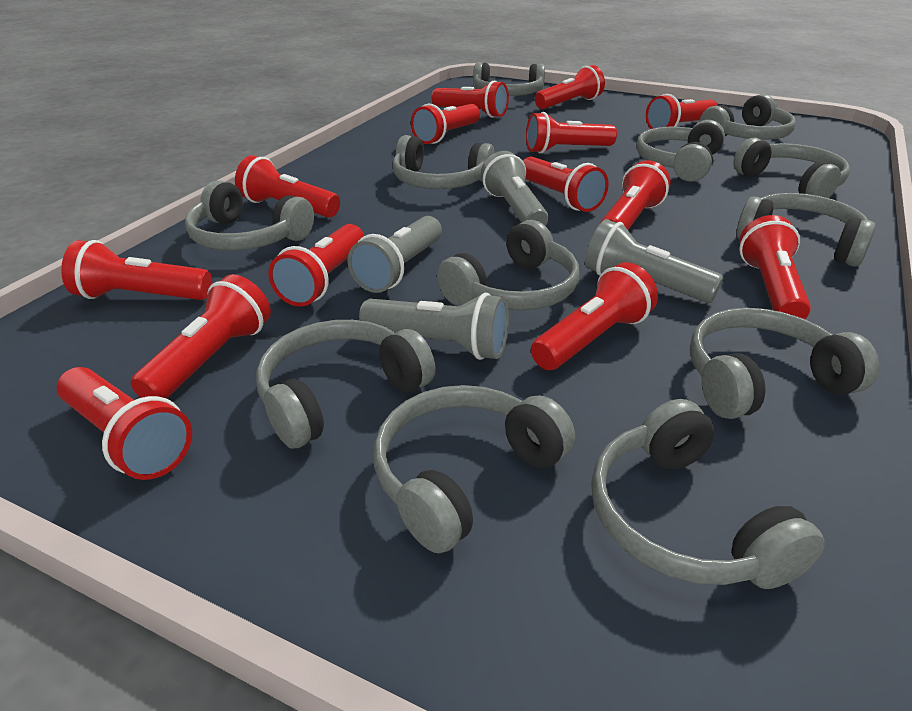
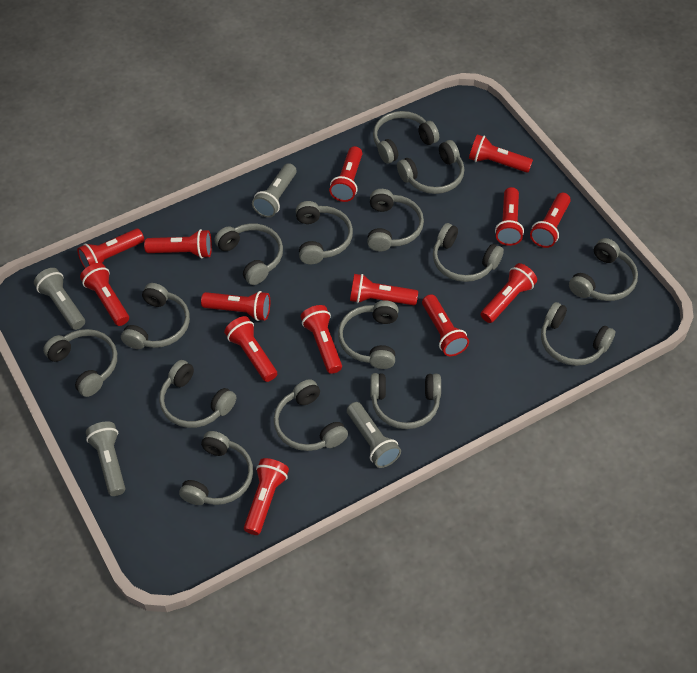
grey headphones: [185,180,314,251] [256,320,436,449] [373,385,575,553] [393,135,495,189] [437,220,579,311] [473,62,545,96] [591,399,825,589] [636,120,725,182] [690,308,879,419] [700,94,796,140] [733,138,850,198] [736,193,876,267] = 12 -> [43,329,117,397] [121,283,190,349] [159,360,236,428] [179,431,253,505] [214,223,283,285] [274,379,348,451] [296,201,353,264] [338,300,398,369] [367,189,424,252] [370,373,441,429] [373,111,439,164] [397,140,464,194] [433,223,504,282] [541,302,615,366] [569,238,638,301] = 15

